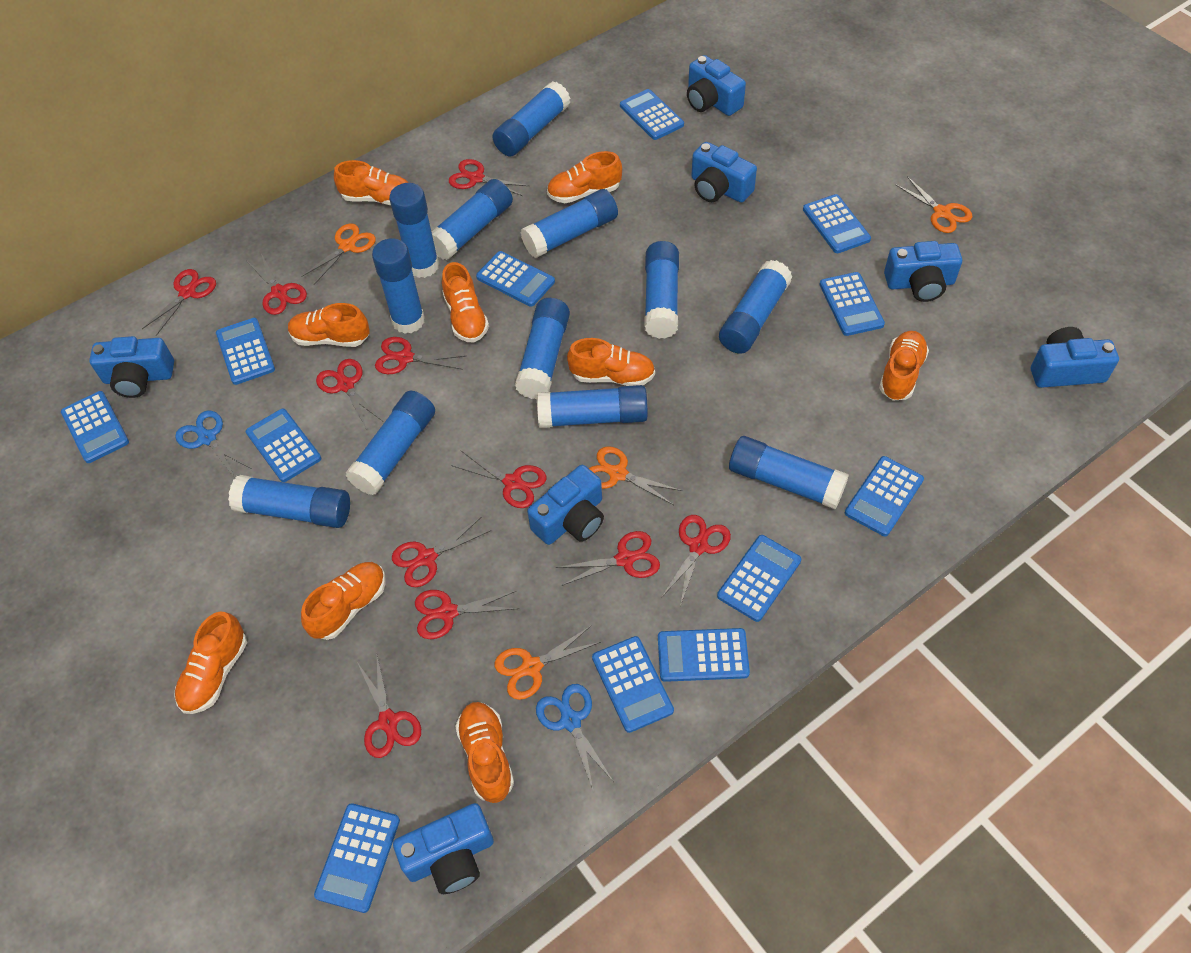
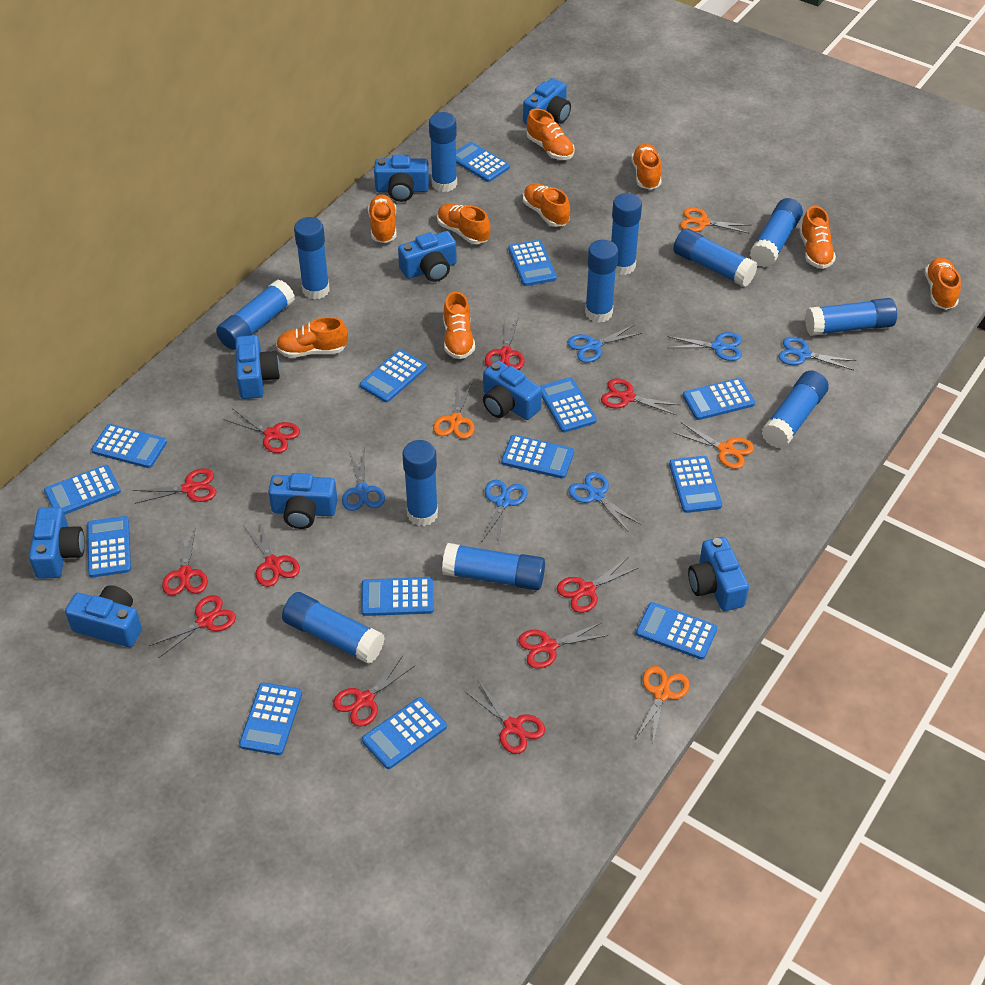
blue calculator: [61,391,129,463] [216,318,275,385] [246,409,321,482] [314,803,400,913] [476,251,555,307] [592,636,674,733] [620,89,684,140] [658,628,750,682] [717,535,801,622] [803,194,871,253] [819,272,885,336] [845,456,924,536] = 12 -> [44,465,121,514] [87,516,131,577] [91,424,167,468] [239,683,302,755] [360,350,427,402] [361,577,434,616] [362,697,447,769] [456,142,510,182] [501,435,574,479] [508,240,557,286] [540,377,597,432] [636,602,717,660] [669,456,722,513] [683,378,755,420] = 14
blue camera: [89,336,174,398] [393,803,494,894] [527,465,604,545] [687,55,746,116] [691,142,757,203] [884,241,962,302] [1031,327,1119,388] = 7 -> [29,507,85,579] [65,585,142,647] [235,335,280,399] [268,473,337,529] [374,155,429,202] [398,231,457,282] [483,360,542,420] [523,78,571,124] [688,537,749,611] = 9
blue scissors: [175,410,252,478] [536,684,614,789] = 2 -> [342,447,385,511] [481,480,527,543] [567,324,642,363] [568,472,641,532] [667,332,742,361] [778,337,857,370] = 6

